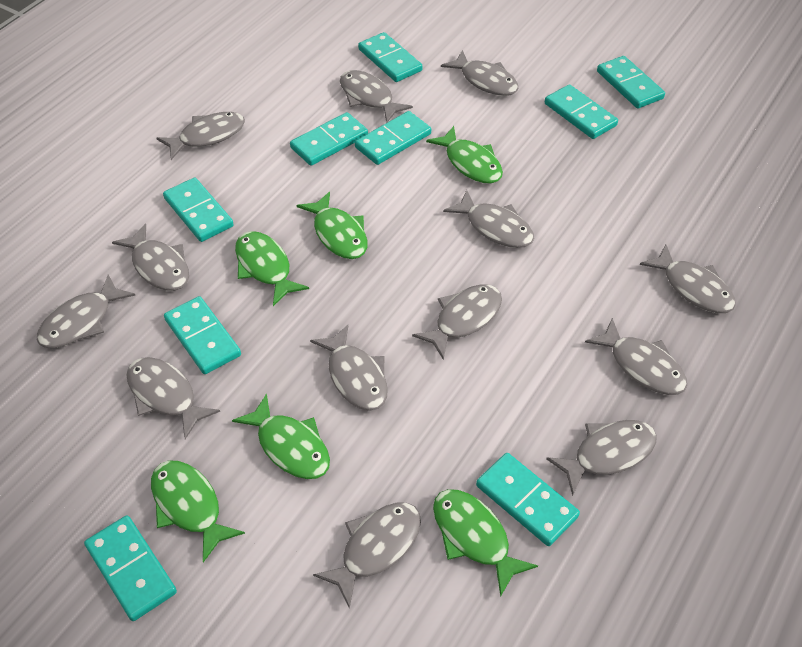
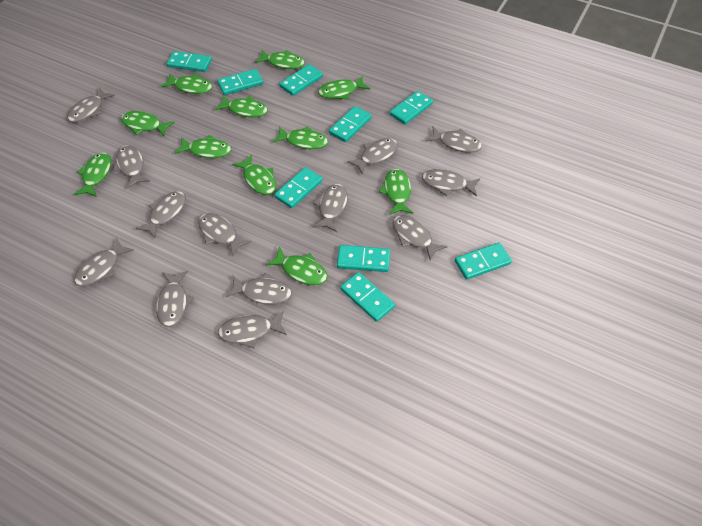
green fish: [151,461,245,562] [232,393,330,479] [235,231,309,306] [296,191,367,259] [426,126,503,184] [433,489,538,597] = 6 -> [74,152,111,197] [121,111,175,136] [161,73,212,94] [175,135,231,158] [215,96,268,117] [232,154,276,195] [255,50,305,69] [266,247,328,285] [272,126,328,149] [318,76,370,100] [379,169,413,215] = 11

